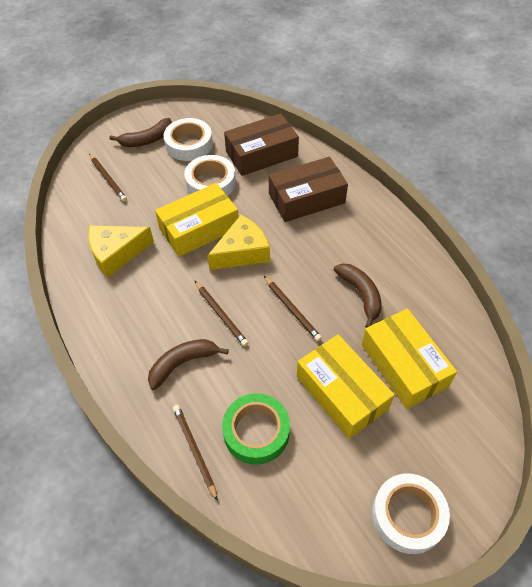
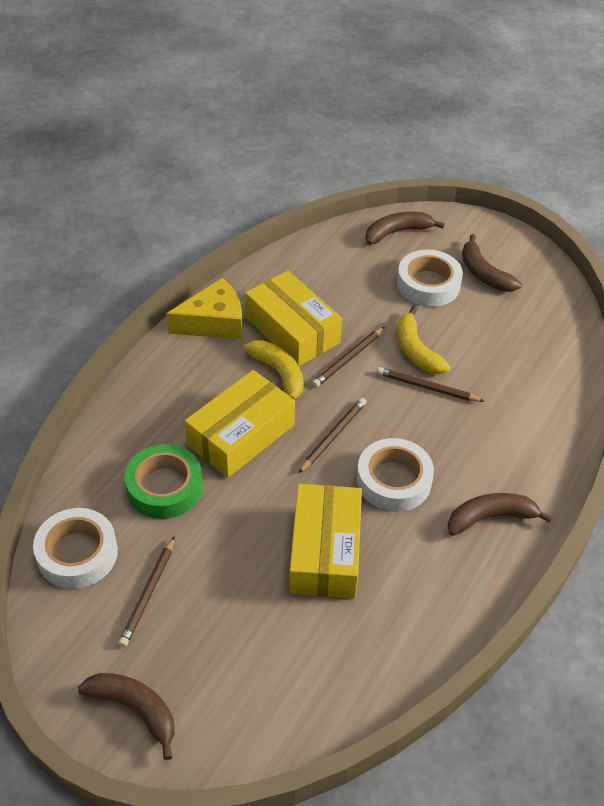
brown banana: [110,118,172,147] [148,339,229,390] [334,263,382,328] = 3 -> [78,673,175,760] [365,212,445,244] [447,493,552,536] [462,234,522,292] = 4
brown box: [224,113,299,176] [269,157,348,222] = 2 -> none = 0
yellow banana: none = 0 -> [244,340,304,400] [397,306,451,374] = 2
yellow cheese: [88,226,154,278] [207,215,270,270] = 2 -> [166,278,242,339] = 1

